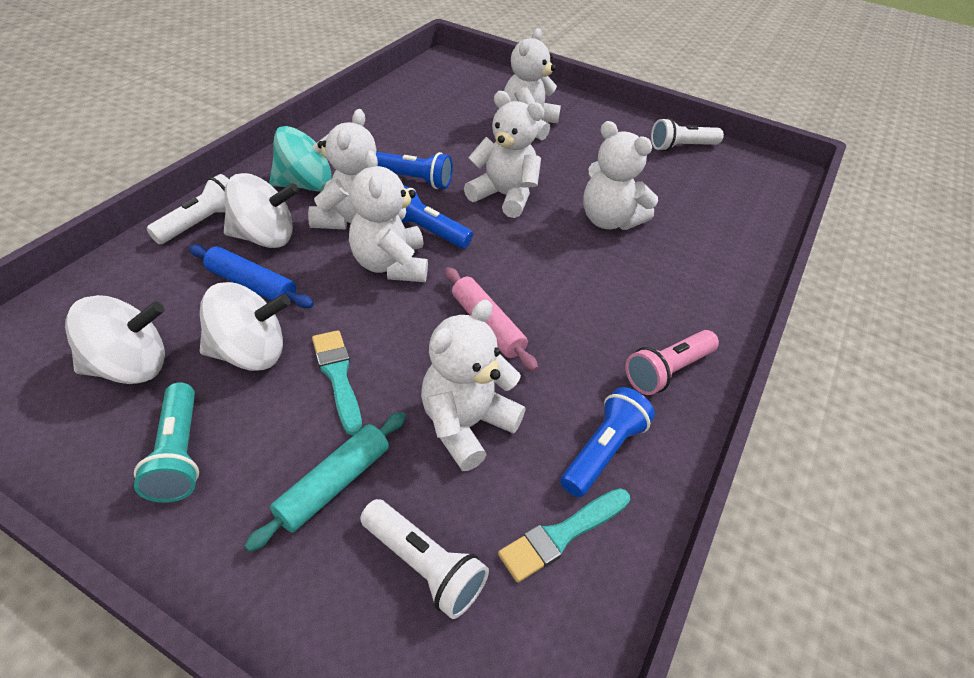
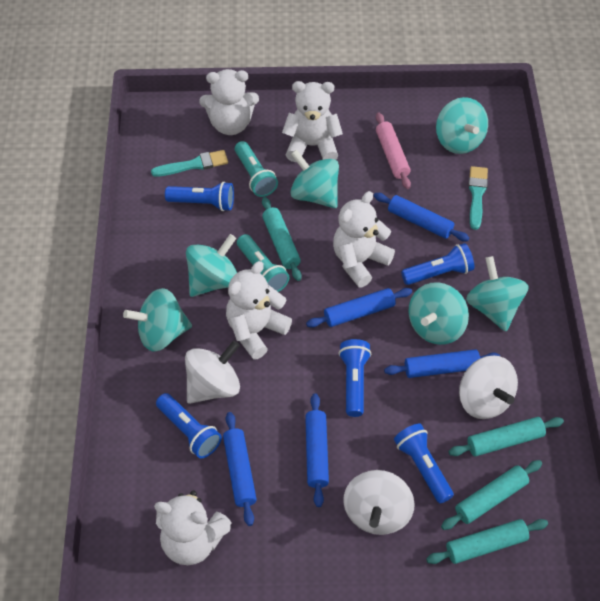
blue flashlight: [376,152,453,189] [402,185,473,248] [561,387,655,497] = 3 -> [156,393,222,458] [165,182,234,211] [339,339,371,417] [394,424,454,504] [401,243,474,285] = 5
blue rolling pin: [189,245,314,308] = 1 -> [223,412,257,526] [305,393,329,507] [306,288,412,328] [374,193,470,241] [384,349,500,378] = 5
pink flashlight: [625,330,719,395] = 1 -> none = 0
turquoise flashlight: [134,382,199,503] = 1 -> [235,141,278,197] [237,234,289,292] = 2
turquoise rolling pin: [244,412,406,552] = 1 -> [262,197,302,281] [426,519,548,564] [441,460,542,530] [448,417,564,457] = 4
turquoise spinning top: [269,126,332,192] = 1 -> [123,288,192,352] [186,234,237,297] [290,149,339,208] [408,282,469,345] [436,97,488,154] [466,256,529,332] = 6
white flashlight: [146,174,229,244] [360,499,489,619] [651,118,724,151] = 3 -> none = 0
white teddy bear: [308,109,377,229] [349,150,428,282] [421,300,525,471] [464,91,544,218] [504,28,561,140] [583,121,658,230] = 6 -> [154,491,232,565] [199,69,259,135] [226,261,292,360] [282,81,343,162] [333,191,395,287] = 5

